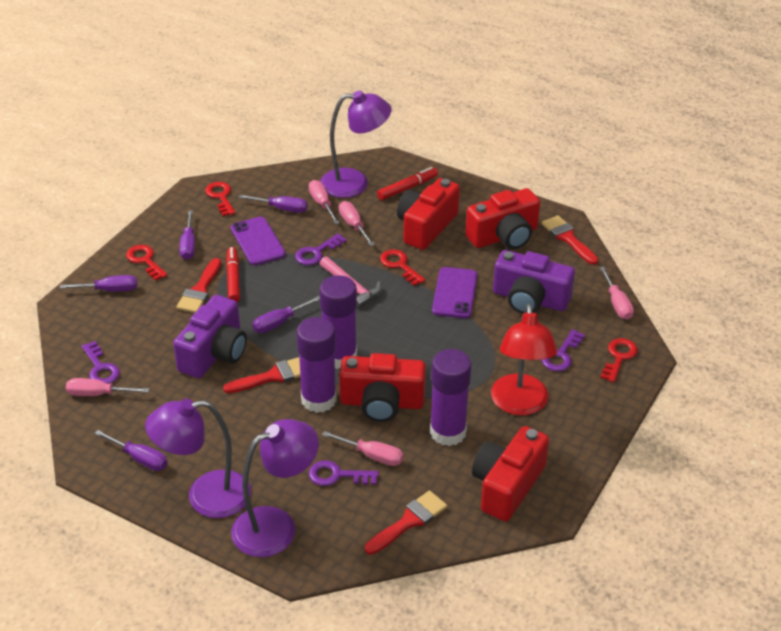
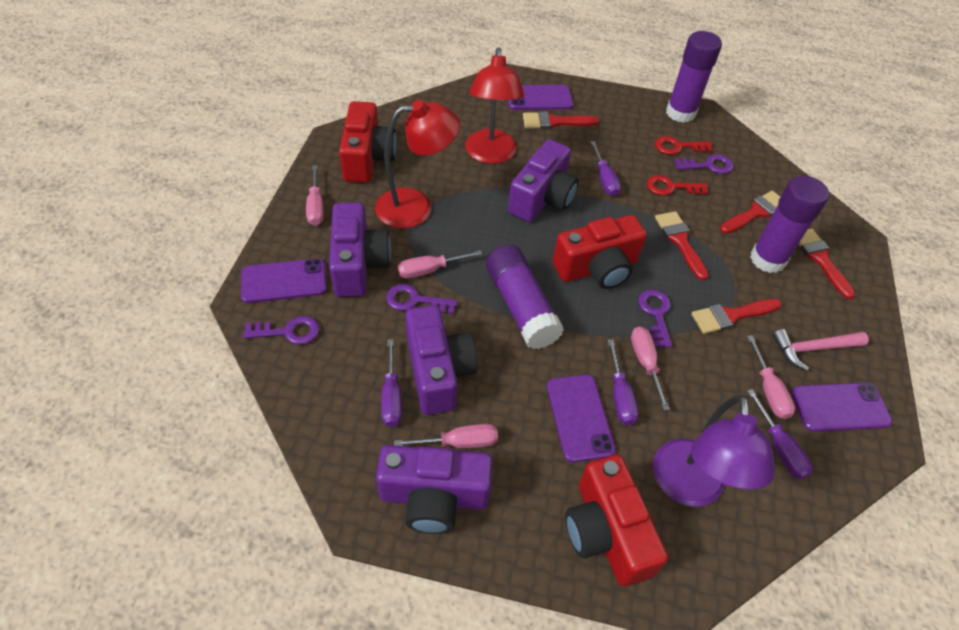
purple camera: [173,295,247,378] [493,250,575,314] = 2 -> [329,202,391,297] [376,445,493,534] [405,305,478,415] [508,139,579,222] = 4
purple lamp: [145,399,251,518] [231,419,319,557] [320,91,392,198] = 3 -> [653,395,775,507] = 1
purple phone: [231,217,286,265] [432,267,478,318] = 2 -> [241,258,327,303] [508,85,573,110] [547,375,616,463] [791,383,892,432] = 4
purple screwdriver: [60,275,137,292] [94,430,168,471] [179,210,195,260] [239,195,308,213] [252,296,320,333] = 5 -> [381,339,402,427] [590,141,621,196] [607,339,639,425] [747,389,813,479] = 4
red brush: [176,258,221,313] [223,357,300,393] [365,491,447,555] [541,215,598,265] = 4 -> [523,111,600,129] [655,211,708,281] [691,299,782,334] [720,191,780,234] [798,228,855,299] = 5
red camera: [339,353,426,422] [397,178,460,250] [465,188,540,249] [472,426,549,522] = 4 -> [339,101,397,183] [553,215,647,289] [565,455,668,586] = 3
red key: [126,245,168,281] [205,182,235,216] [380,249,425,286] [600,338,638,382] = 4 -> [647,175,708,196] [655,136,713,155] = 2
red lamp: [491,303,557,415] = 1 -> [375,100,460,228] [465,48,524,164] = 2
red marker: [226,247,240,302] [377,167,438,200] = 2 -> none = 0

